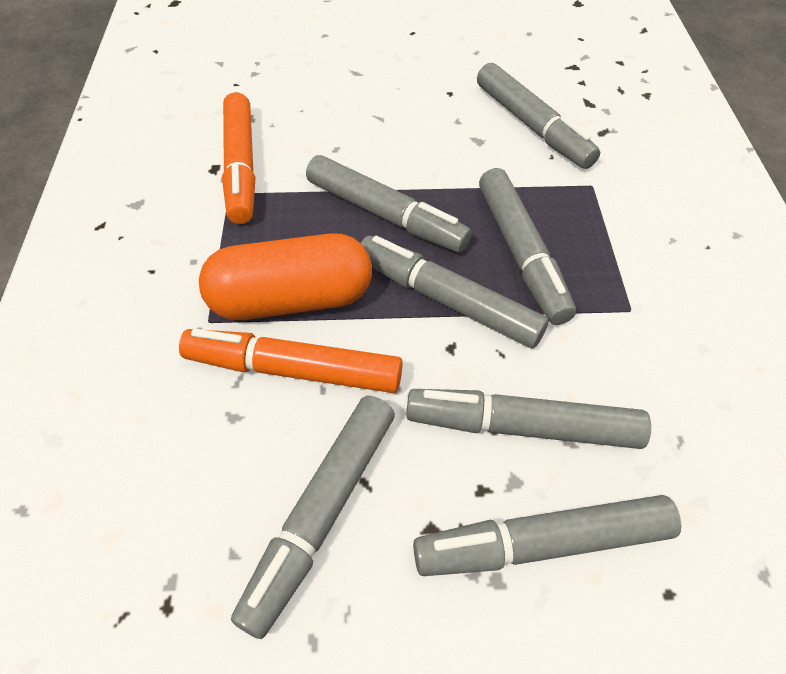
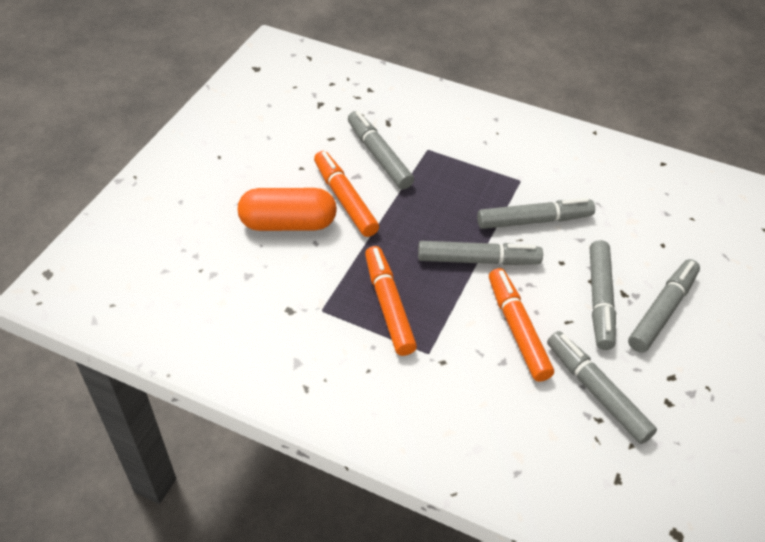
grey marker: [231,396,395,639] [306,155,472,253] [361,236,549,348] [406,389,651,449] [413,495,681,576] [477,63,600,169] [479,168,576,325] = 7 -> [348,111,414,190] [418,241,543,265] [477,198,595,229] [547,331,657,444] [590,240,616,350] [628,259,700,353] = 6
orange marker: [179,329,403,393] [222,92,255,224] = 2 -> [314,151,379,237] [365,246,417,356] [489,268,554,382] = 3

